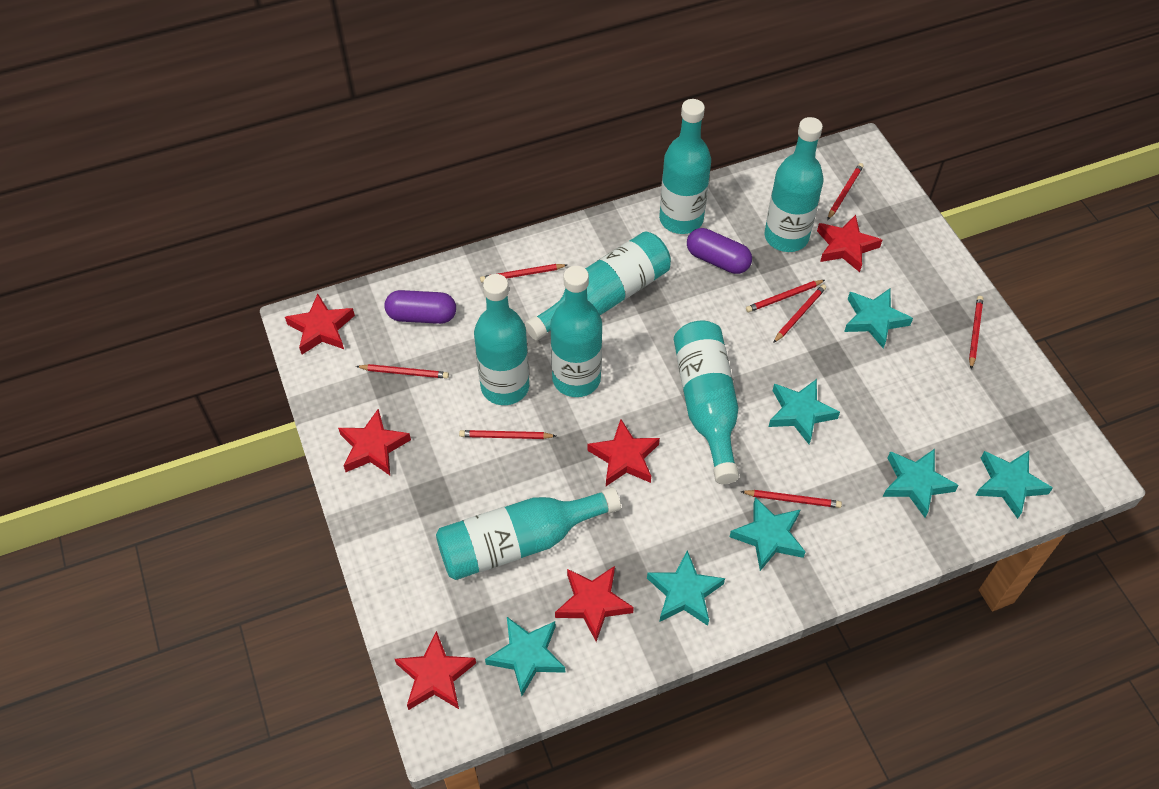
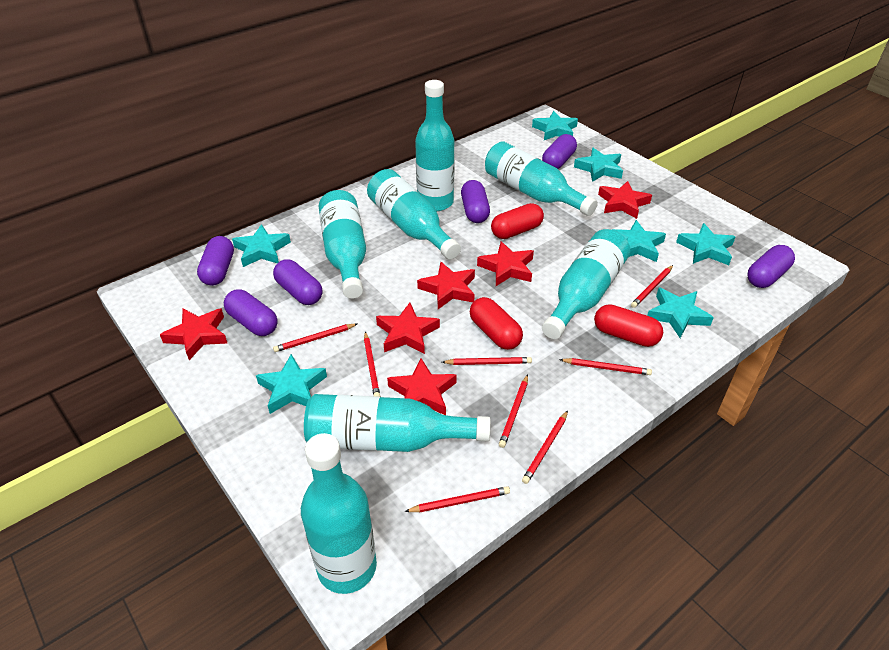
purple capsule: [385,290,456,324] [687,228,752,274] = 2 -> [197,236,234,286] [224,289,278,336] [273,260,322,305] [461,180,490,223] [542,134,577,169] [747,245,795,288] = 6
red capsule: none = 0 -> [470,297,523,350] [491,203,544,239] [594,304,663,347] = 3

